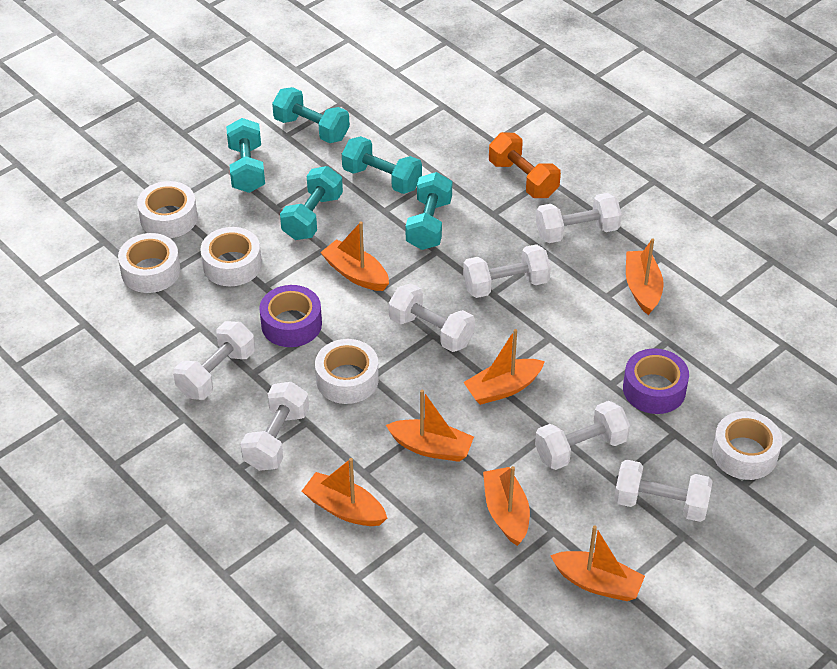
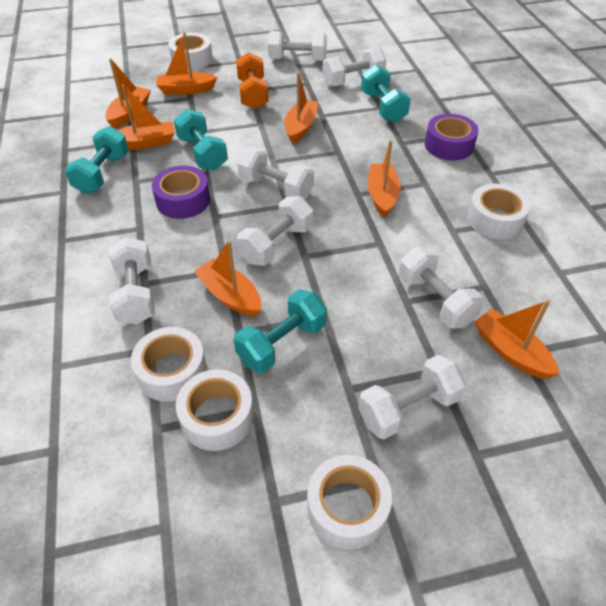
turquoise dumbbell: [226,118,265,193] [272,87,350,143] [280,166,343,240] [342,136,422,194] [406,172,452,250] = 5 -> [65,126,129,194] [174,109,228,170] [234,289,327,373] [361,65,411,123] = 4

